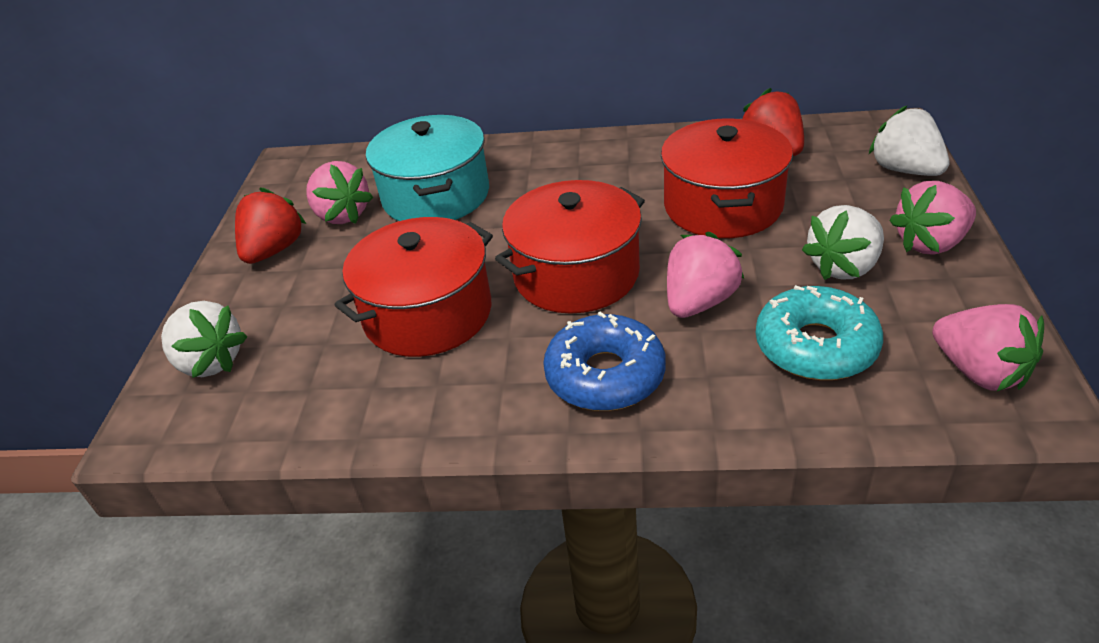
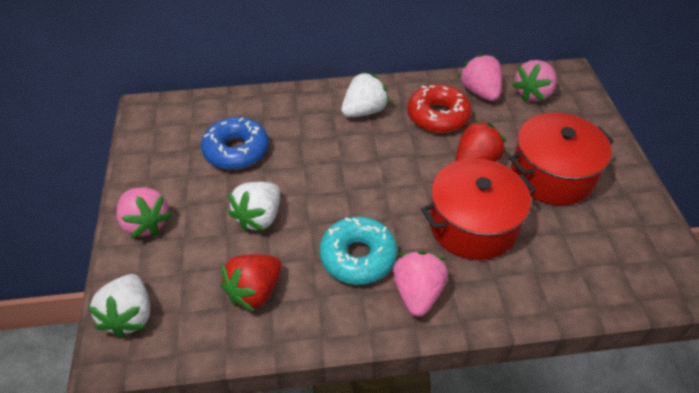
red donut: none = 0 -> [407,84,472,133] = 1
red pot: [335,217,493,357] [495,180,645,314] [661,118,793,238] = 3 -> [421,158,536,260] [509,112,614,205] = 2
turquoise pot: [366,115,489,221] = 1 -> none = 0

